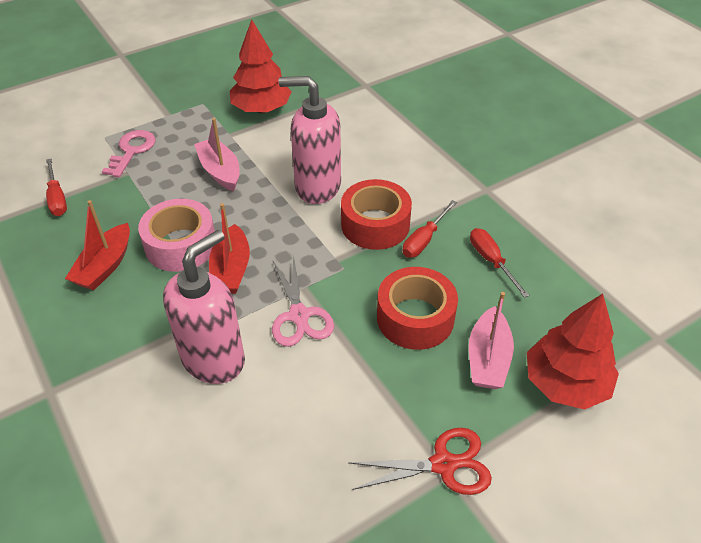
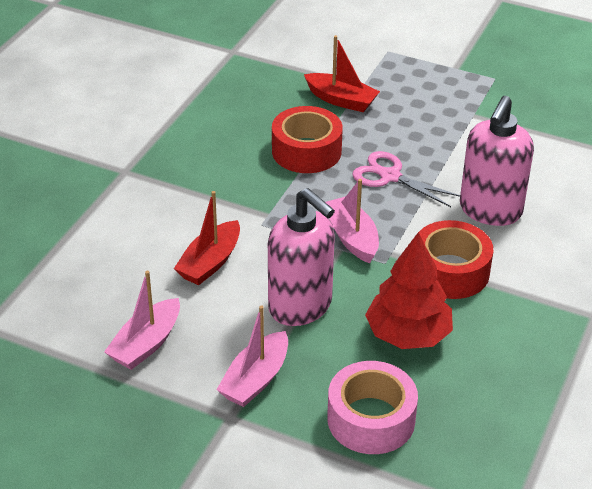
pink boat: [194,118,240,191] [469,292,514,389] = 2 -> [104,271,180,370] [216,305,288,407] [326,179,379,263] = 3
pink key: [102,130,155,177] = 1 -> none = 0
red scissors: [348,428,492,495] = 1 -> none = 0
red screwdriver: [46,159,67,216] [403,200,457,258] [470,228,529,298] = 3 -> none = 0
red tree: [230,19,292,113] [527,294,619,410] = 2 -> [365,232,453,349] = 1

